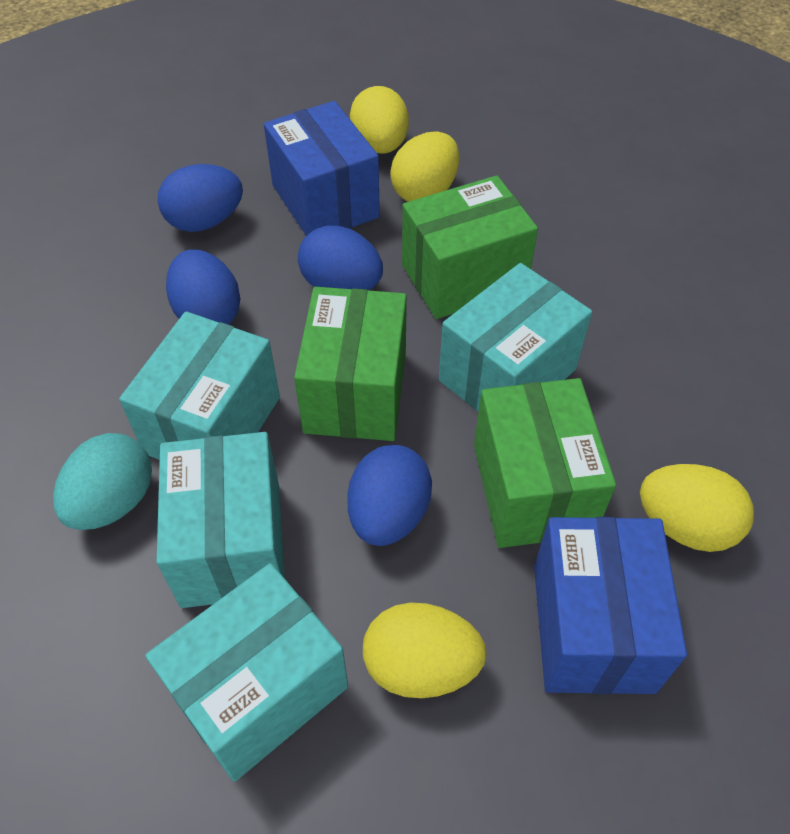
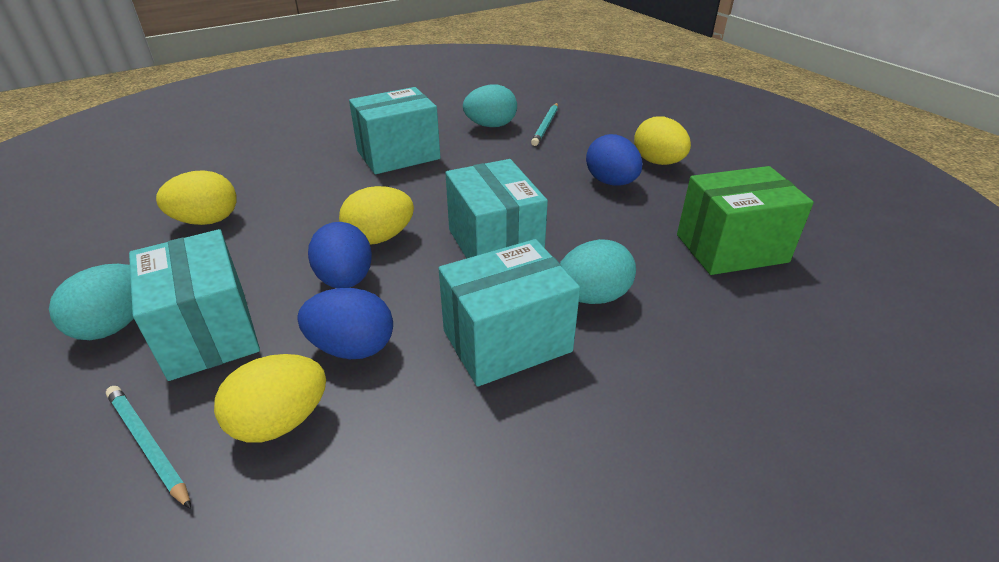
blue box: [264,101,380,236] [534,517,687,694] = 2 -> none = 0
blue egg: [157,164,243,232] [166,250,240,325] [298,226,383,290] [347,445,432,546] = 4 -> [297,288,393,359] [308,222,372,288] [586,134,643,186] = 3
green box: [294,287,407,441] [402,175,538,319] [474,378,616,548] = 3 -> [677,166,814,275] = 1
turquoise egg: [53,433,152,530] = 1 -> [49,264,134,340] [463,84,517,127] [560,239,636,304] = 3
turquoise pencil: none = 0 -> [106,386,191,509] [531,103,558,146] = 2

